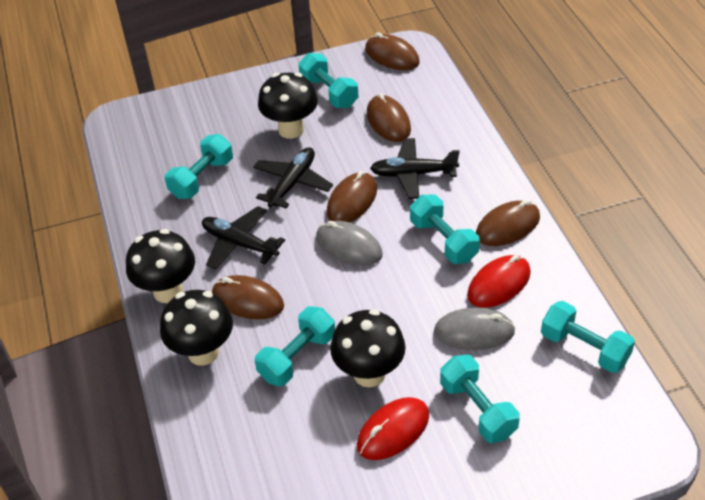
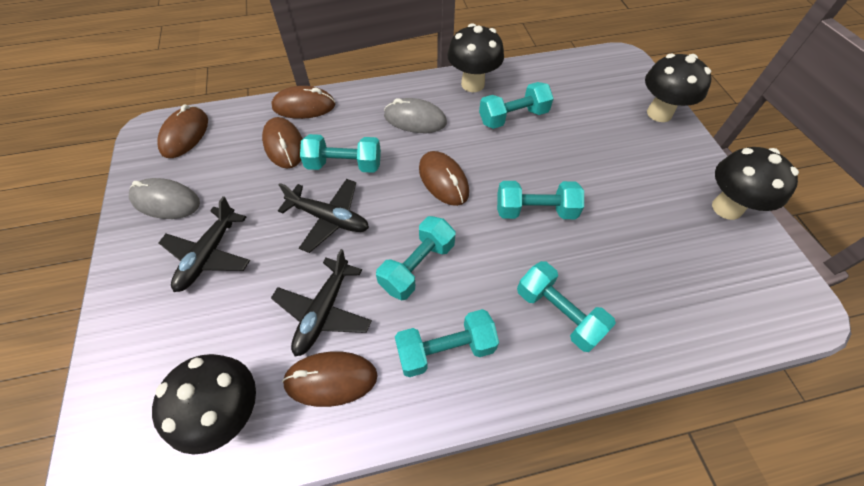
red mouse: [357,397,429,460] [467,255,531,308] = 2 -> none = 0

